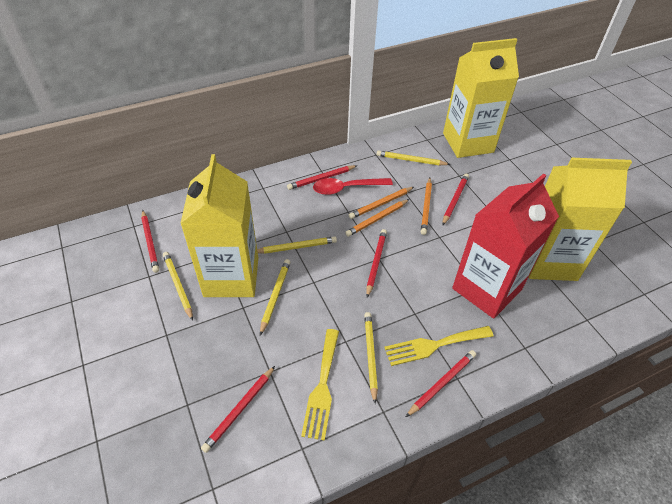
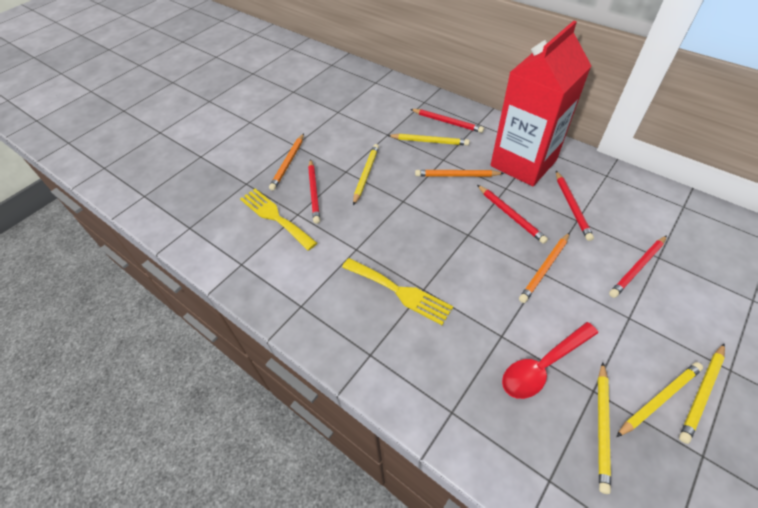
red pencil: [141,210,159,273] [201,366,275,453] [287,165,357,190] [366,229,387,298] [406,350,476,417] [442,174,469,226] = 6 -> [308,159,320,224] [410,109,484,133] [477,185,548,244] [556,171,594,241] [609,235,667,298] = 5
yellow carton: [180,154,258,297] [443,38,519,158] [529,158,632,281] = 3 -> none = 0

